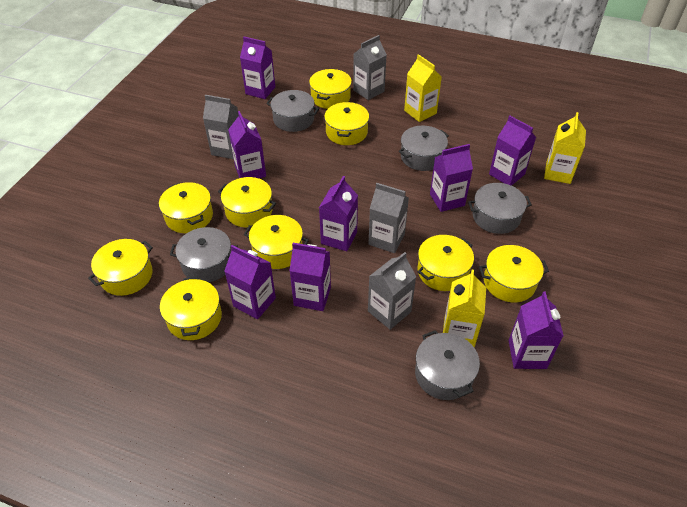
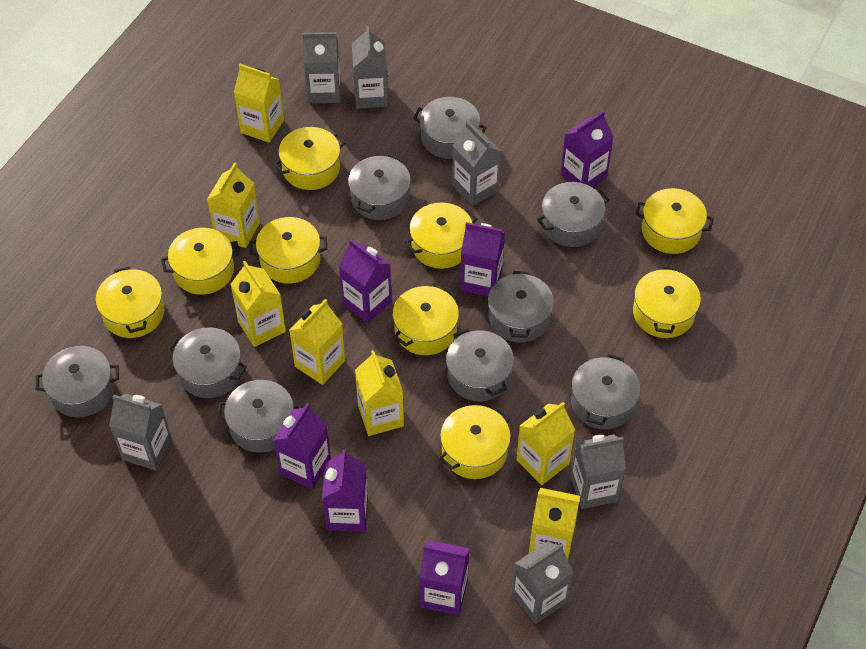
grey carton: [203,95,239,159] [353,35,387,100] [368,183,409,253] [368,252,416,330] = 4 -> [109,394,172,471] [302,32,341,103] [352,26,388,109] [452,121,501,206] [512,542,573,624] [571,434,626,509] = 6
grey pot: [170,227,238,283] [266,90,319,132] [399,126,449,171] [415,330,480,400] [468,183,532,234] = 5 -> [36,346,119,417] [168,327,247,398] [217,380,302,453] [348,154,411,220] [413,97,487,159] [446,328,514,401] [488,271,554,343] [537,182,609,247] [571,354,640,429] = 9
purple carton: [224,245,276,319] [228,111,266,178] [240,37,275,99] [289,243,331,311] [319,176,358,251] [430,144,473,212] [489,116,536,186] [508,292,564,369] = 8 -> [273,403,331,489] [322,449,368,532] [339,239,392,323] [419,540,469,616] [460,222,505,297] [561,111,614,188] = 6
yellow carton: [404,54,442,122] [443,270,486,348] [544,112,586,184] = 3 -> [207,162,260,248] [230,261,286,347] [234,64,284,143] [289,299,345,385] [355,350,404,436] [516,402,575,485] [529,488,580,559] = 7

